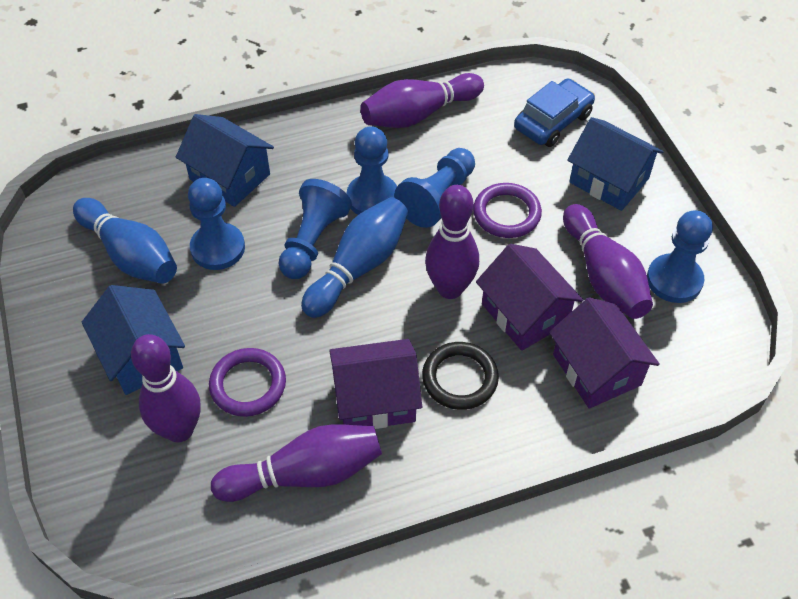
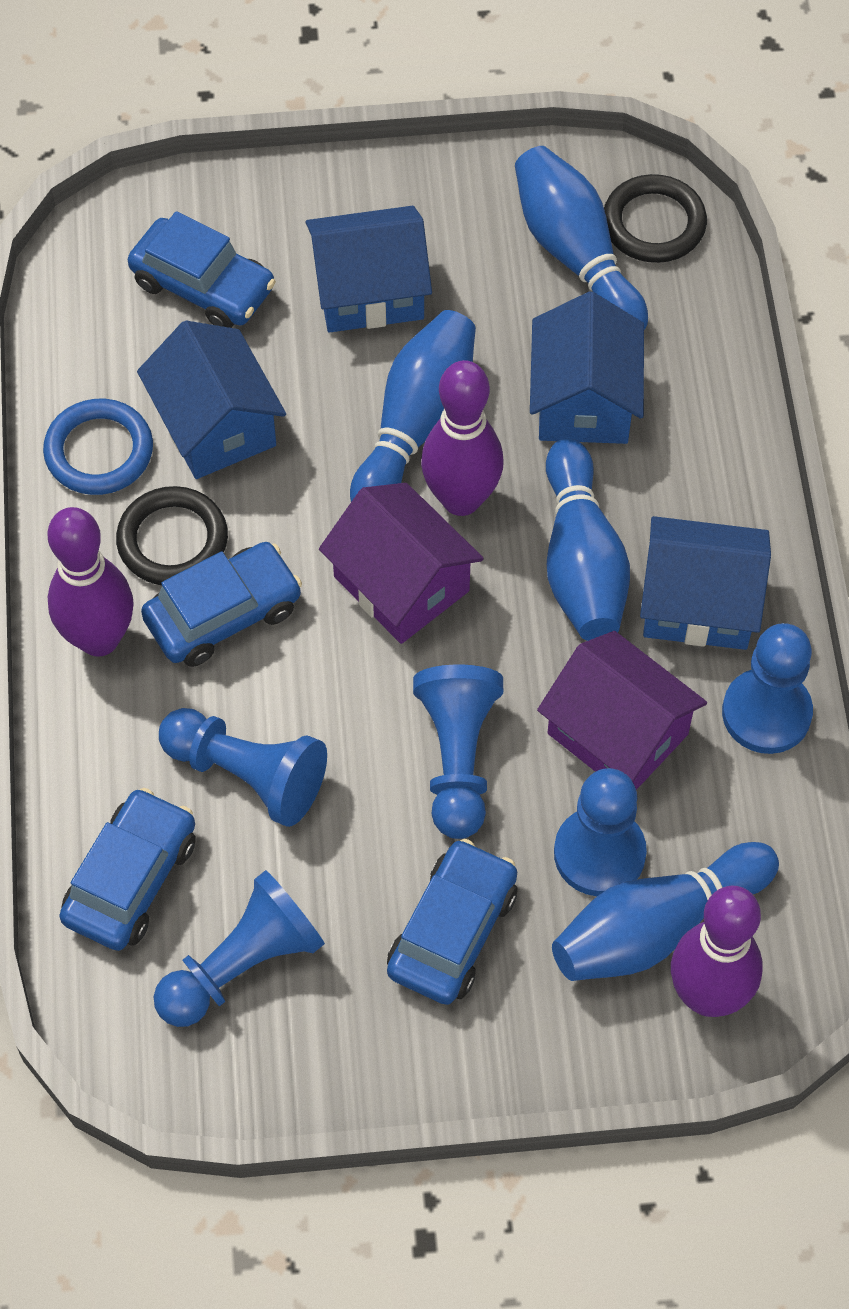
black ring: [422,342,499,410] = 1 -> [116,486,228,585] [604,174,707,263] = 2
blue bowling pin: [73,198,177,284] [301,197,408,318] = 2 -> [350,310,476,502] [515,146,648,330] [546,438,630,641] [552,842,779,981] = 4
blue car: [514,78,595,147] = 1 -> [59,788,196,951] [128,211,276,328] [141,542,302,667] [387,839,517,1005] = 4
blue house: [82,285,185,395] [176,114,274,207] [567,117,664,211] = 3 -> [137,320,286,479] [306,206,432,332] [530,291,644,444] [640,516,771,650] = 4
blue ring: none = 0 -> [43,399,153,495] = 1
purple bowling pin: [131,334,200,443] [211,424,382,502] [360,73,484,128] [425,185,479,299] [563,204,653,319] = 5 -> [47,507,133,657] [421,360,504,516] [671,886,762,1017] = 3
purple house: [329,339,422,429] [476,244,583,351] [549,297,660,409] = 3 -> [319,483,484,644] [537,631,707,790] = 2
purple ring: [209,348,286,417] [473,183,542,238] = 2 -> none = 0

